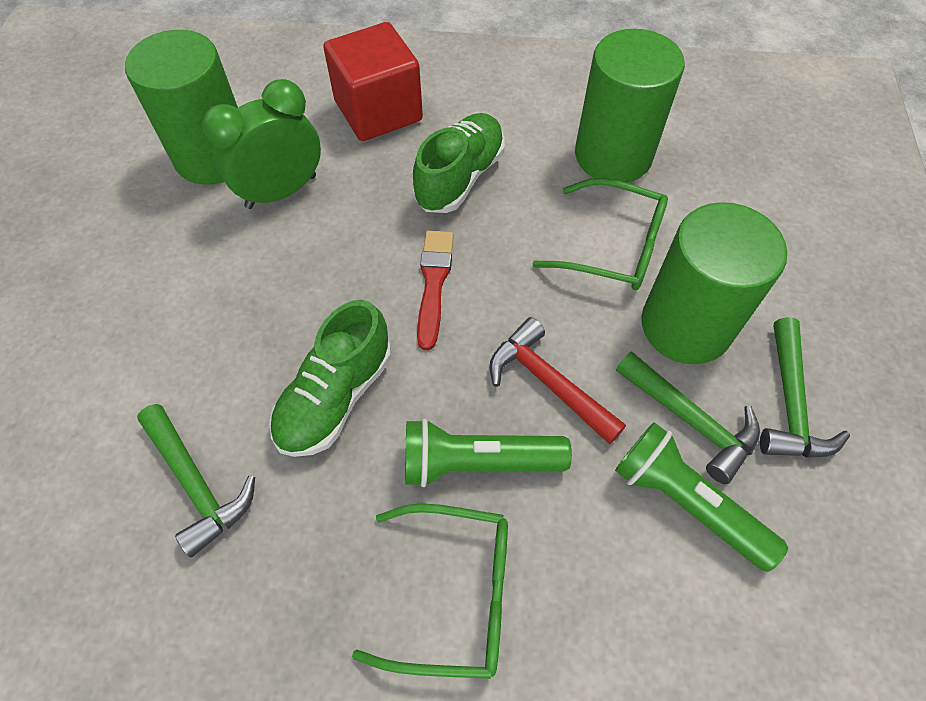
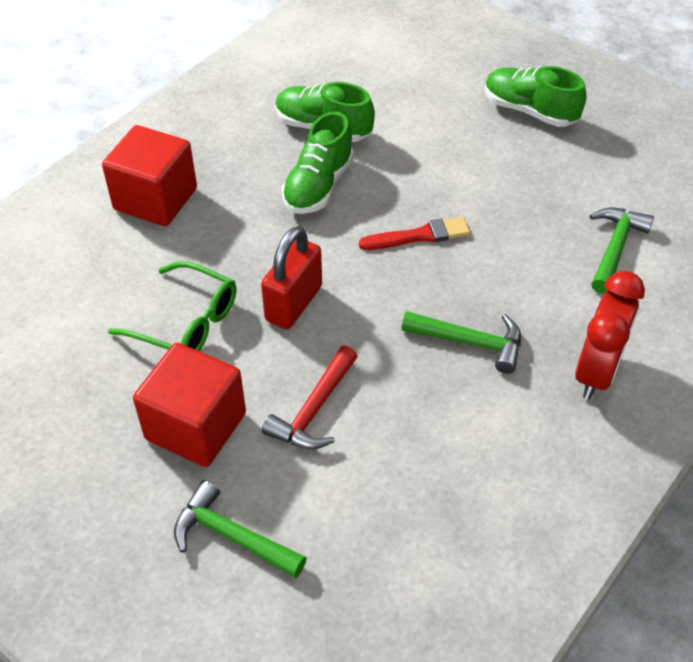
green clock: [202,79,321,209] = 1 -> none = 0
green cylinder: [125,30,238,185] [575,29,685,183] [641,202,787,364] = 3 -> none = 0
green flashlight: [405,419,572,487] [615,422,788,572] = 2 -> none = 0
green glasses: [352,503,508,679] [532,178,668,290] = 2 -> [108,261,236,351] = 1
green shoe: [269,300,391,457] [413,113,505,213] = 2 -> [275,82,375,142] [282,111,354,214] [485,66,586,127] = 3
red clock: none = 0 -> [575,271,645,399] = 1
red cube: [323,22,423,141] = 1 -> [102,125,197,226] [133,343,246,467] = 2
red padlock: none = 0 -> [261,226,322,329] = 1

